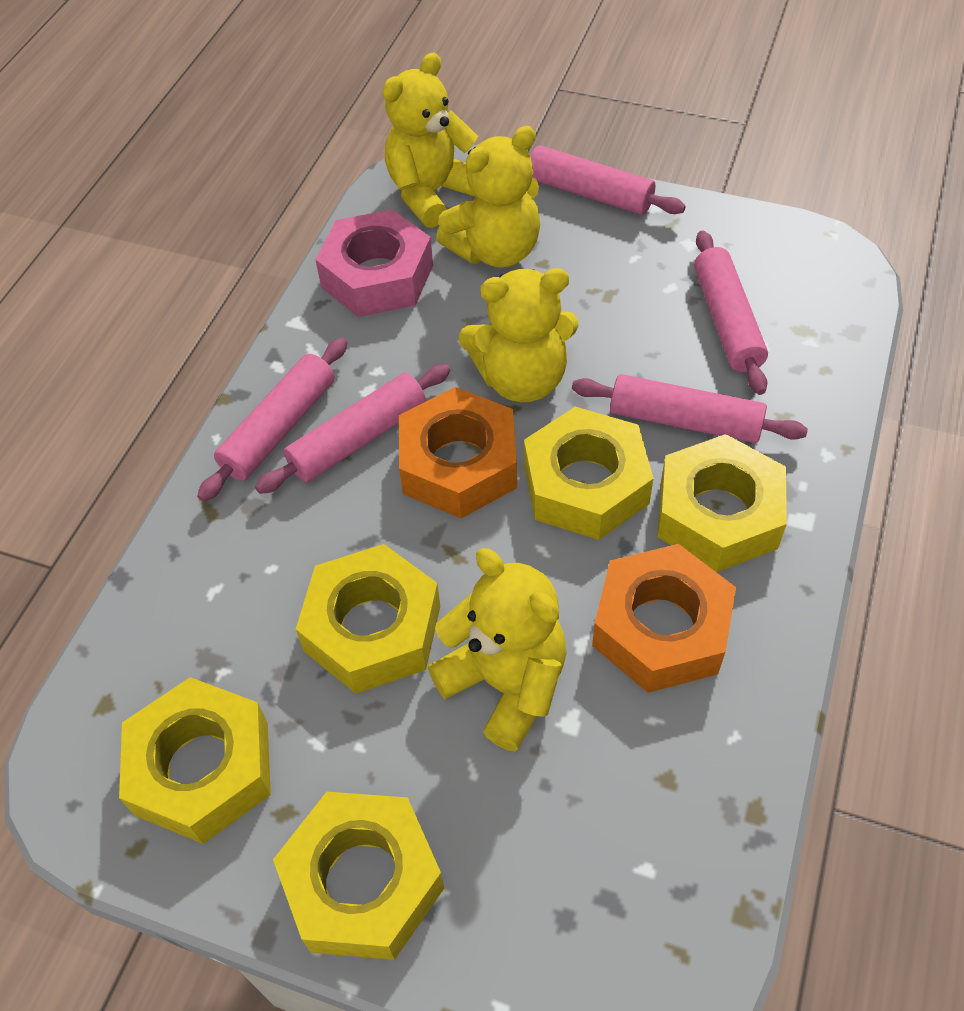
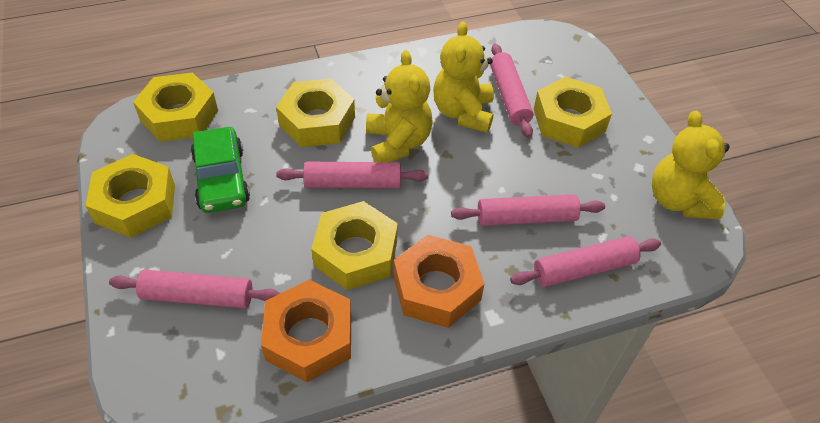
green car: none = 0 -> [191,127,250,213] = 1
pink nut: [315,209,433,317] = 1 -> none = 0
yellow teddy bear: [383,53,478,228] [428,548,567,752] [436,126,540,268] [459,268,579,402] = 4 -> [366,50,433,162] [433,21,494,133] [652,111,730,220] = 3

